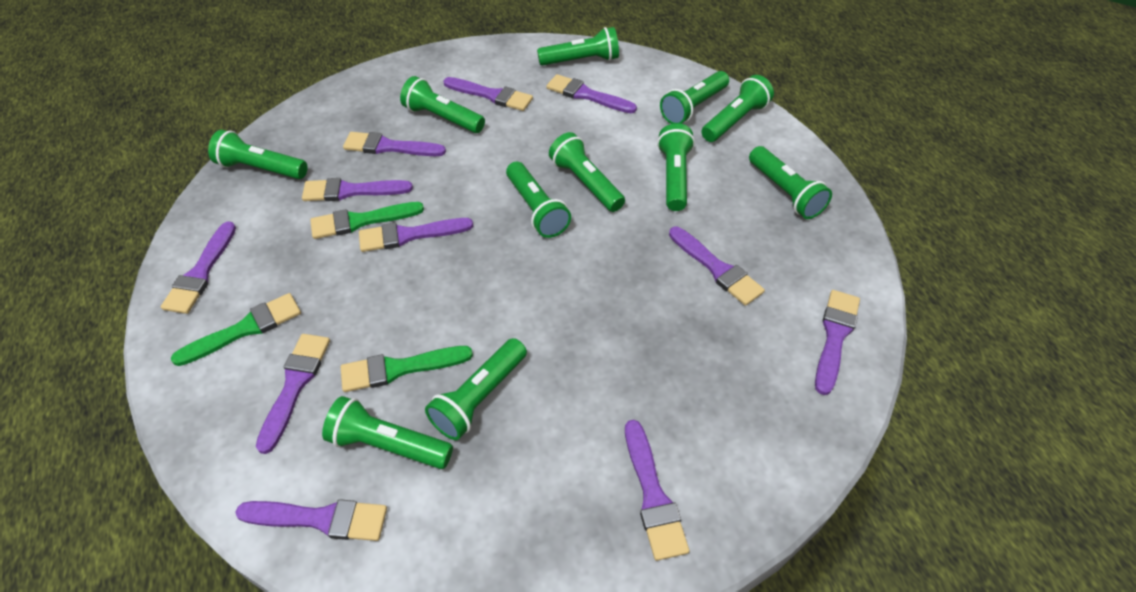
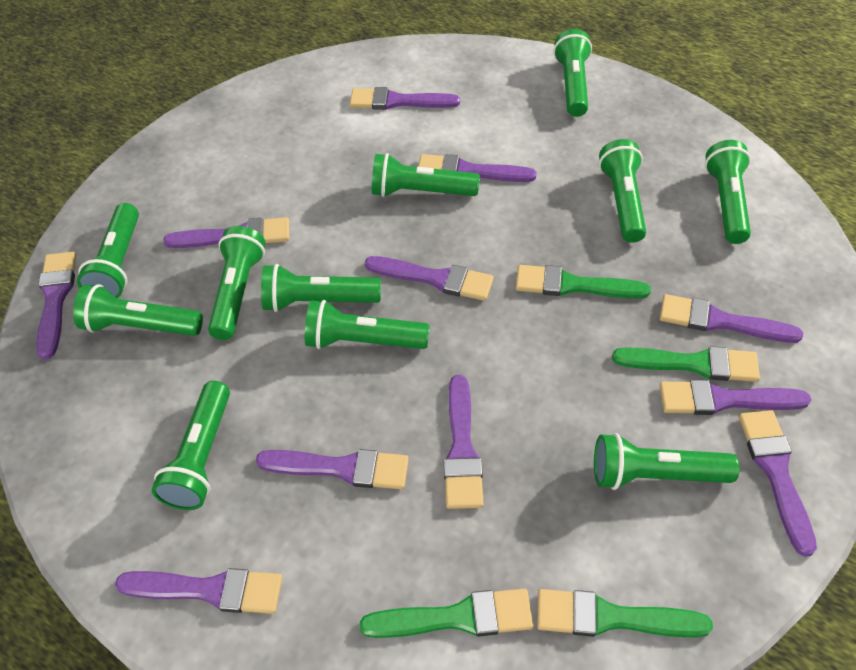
green brush: [171,293,301,366] [310,202,424,239] [341,346,473,392] = 3 -> [360,589,533,638] [516,265,651,299] [537,589,713,637] [612,346,760,382] = 4

